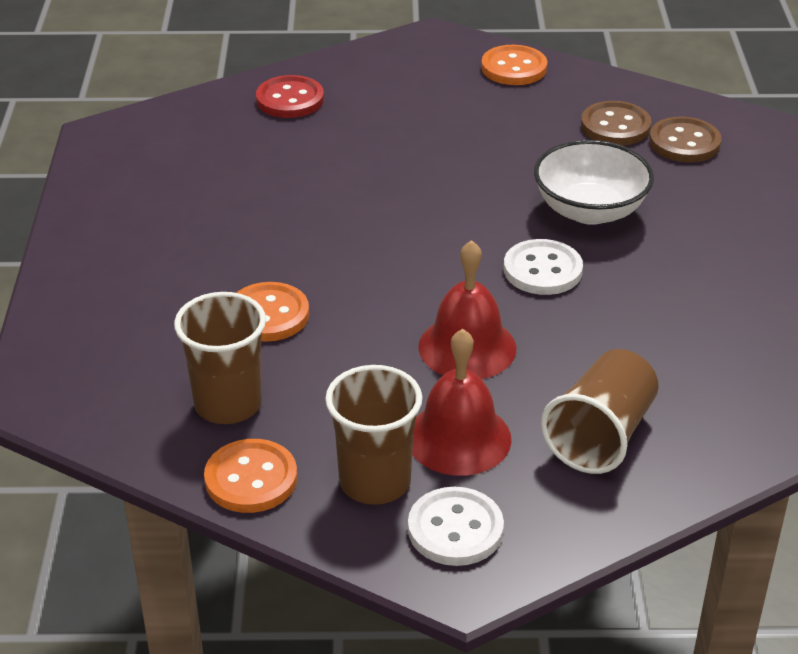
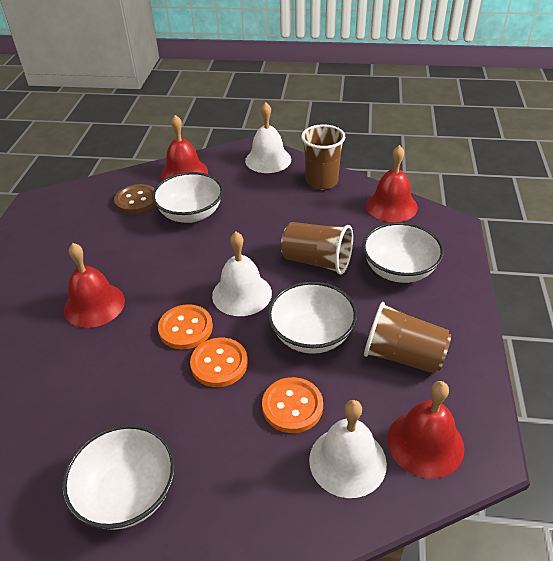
brown button: [581,101,651,145] [649,117,721,163] = 2 -> [114,184,155,214] = 1
red bell: [412,329,511,476] [418,240,516,379] = 2 -> [64,243,125,328] [161,115,208,180] [366,145,418,222] [387,381,465,479] = 4
red button: [256,75,324,118] = 1 -> none = 0
white bell: none = 0 -> [212,232,272,316] [245,102,291,173] [309,400,387,498] = 3
white bowl: [534,140,654,225] = 1 -> [62,424,175,530] [152,172,223,223] [268,282,357,354] [362,222,444,283] = 4
white button: [408,487,504,566] [504,239,583,295] = 2 -> none = 0

